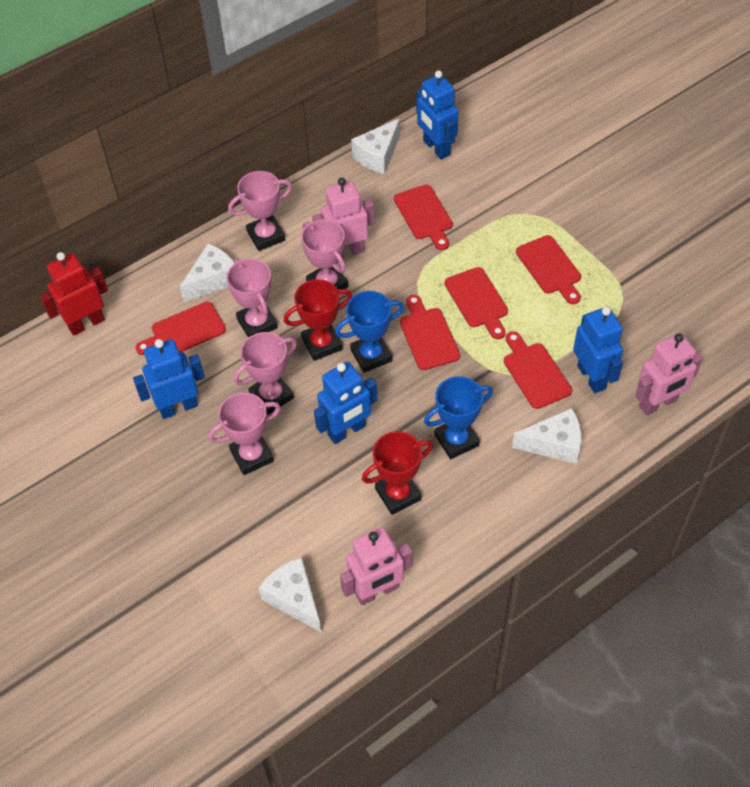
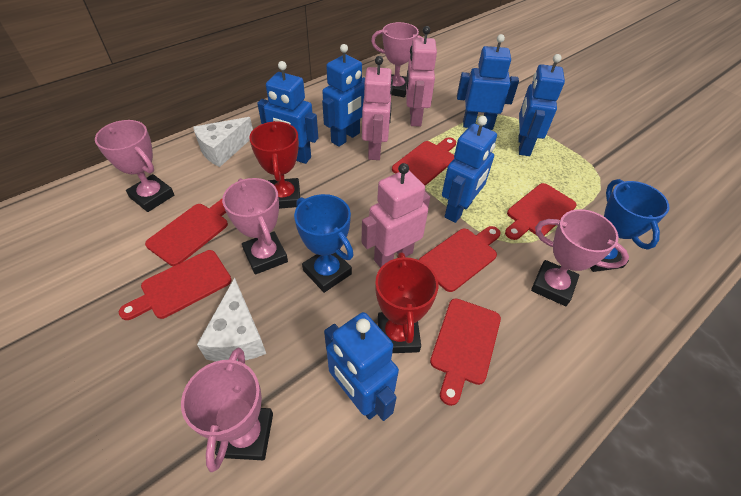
blue robot: [133,339,205,419] [314,361,377,444] [416,70,459,159] [573,307,623,393] = 4 -> [257,61,318,164] [322,44,365,147] [324,312,399,421] [442,116,497,223] [457,34,519,130] [518,54,565,156] = 6
red robot: [40,252,108,336] = 1 -> none = 0
white cheese: [180,243,234,302] [259,557,322,633] [351,118,400,174] [512,408,581,464] = 4 -> [193,117,253,167] [197,278,266,361] = 2

